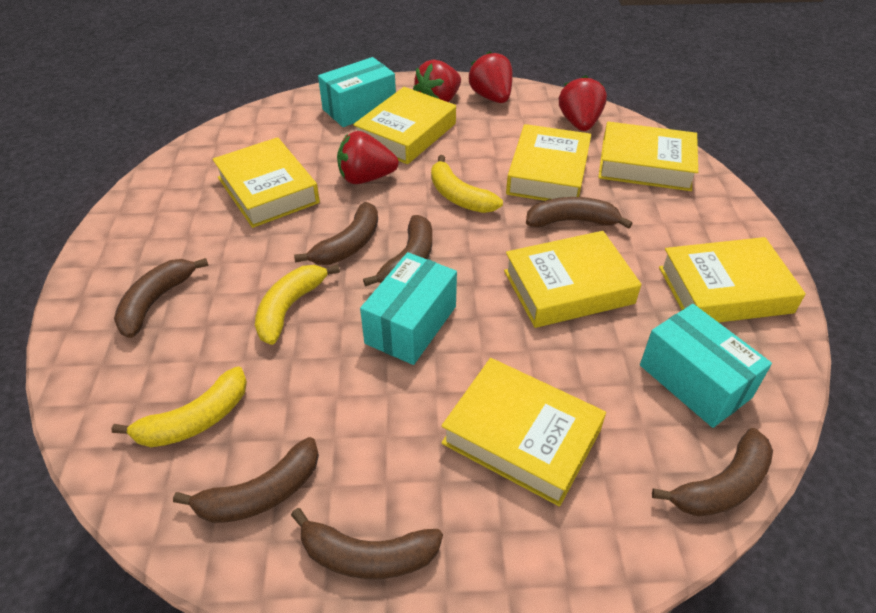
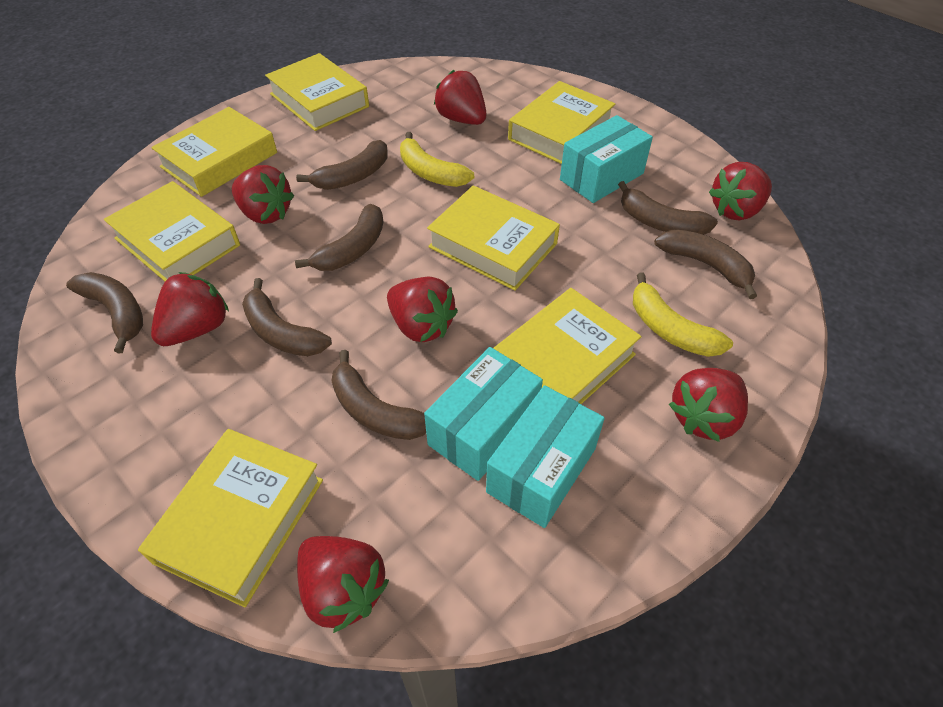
red strawberry: [337,131,399,184] [413,59,461,102] [469,51,512,103] [559,75,607,131] = 4 -> [151,272,229,346] [232,165,294,224] [297,536,389,633] [387,277,458,342] [434,70,486,125] [669,368,748,442] [709,162,772,221] = 7
yellow banana: [111,367,247,447] [255,265,340,345] [431,155,503,213] = 3 -> [400,132,474,187] [633,273,733,357] = 2

